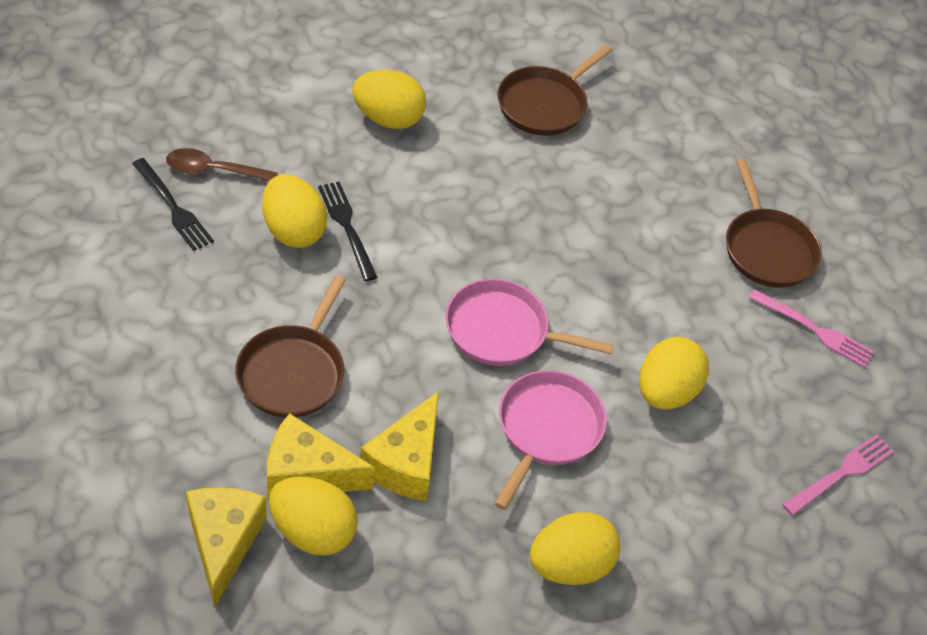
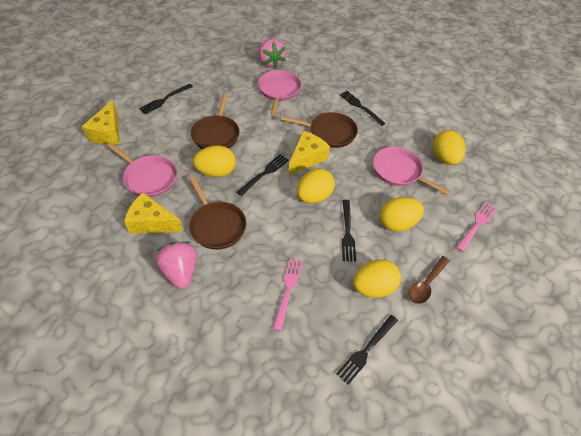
black fork: [132,158,214,251] [318,181,377,281] = 2 -> [139,84,193,114] [236,154,289,196] [336,315,398,385] [340,91,386,126] [342,200,356,262] = 5
pink pan: [446,279,613,366] [494,370,607,510] = 2 -> [107,143,177,197] [258,70,302,116] [373,147,451,196] = 3
pink strawberry: none = 0 -> [155,241,197,289] [259,39,286,68] = 2

